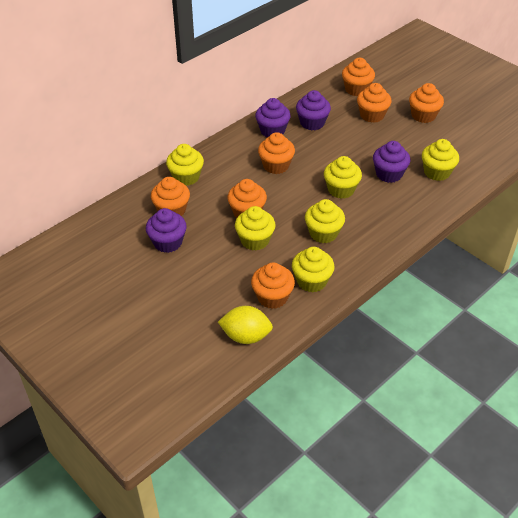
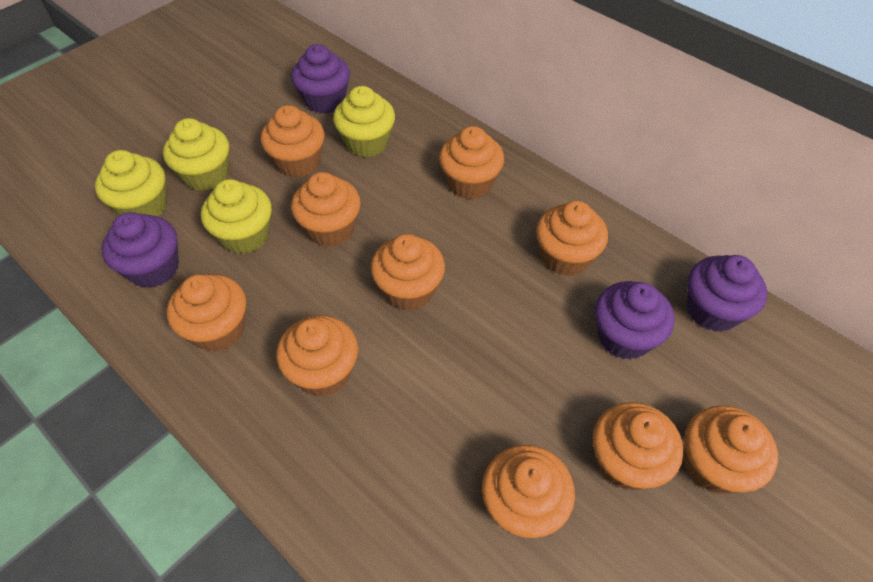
orange cupcake: [151,177,190,216] [227,179,267,219] [251,263,295,309] [258,132,295,174] [342,58,375,96] [357,83,392,123] [409,83,444,123] = 7 -> [167,274,246,352] [260,105,324,178] [276,315,358,396] [291,172,361,247] [371,234,445,311] [439,126,504,199] [482,445,575,538] [536,201,608,276] [593,402,683,491] [684,405,778,494] = 10
yellow cupcake: [166,144,204,186] [235,206,276,251] [292,247,335,292] [305,199,345,243] [324,156,362,199] [422,139,459,181] = 6 -> [95,150,167,217] [163,118,229,191] [201,179,272,254] [333,86,395,157] = 4
yellow lemon: [218,306,273,344] = 1 -> none = 0

